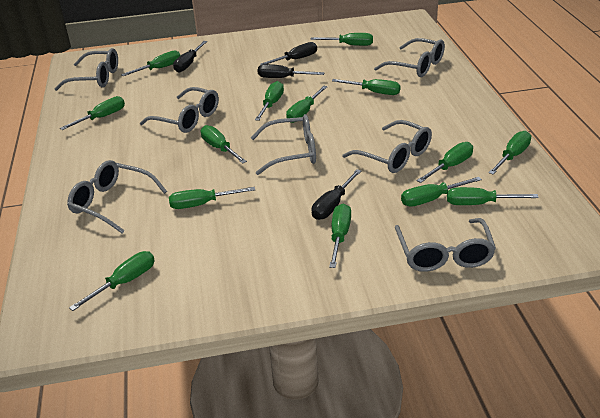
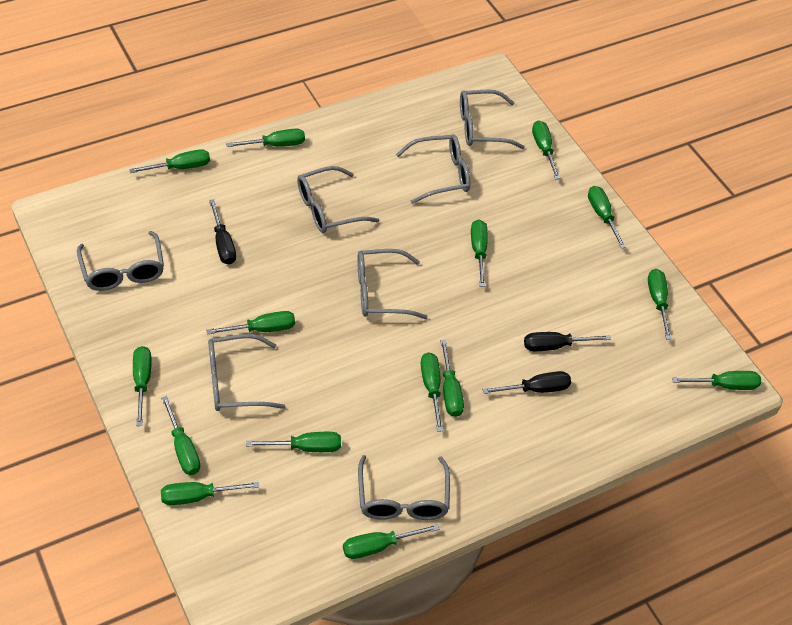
black screwdriver: [173,41,207,72] [258,64,324,78] [260,42,317,65] [312,169,361,220] = 4 -> [209,200,236,265] [482,371,571,394] [524,332,611,351] = 3
green screwdriver: [60,96,125,130] [69,251,155,311] [121,51,181,76] [169,187,255,209] [201,125,247,164] [255,81,284,121] [286,86,328,123] [311,33,373,46] [329,204,351,268] [332,79,401,95] [401,177,482,207] [417,142,473,183] [447,187,539,205] [488,131,531,174] = 14 -> [129,149,210,173] [133,346,152,426] [161,396,200,475] [161,482,259,505] [206,311,295,335] [226,129,305,147] [246,432,341,452] [343,524,439,559] [421,352,443,432] [440,339,464,417] [471,220,488,287] [532,120,560,179] [588,186,626,249] [648,269,672,340] [672,371,761,390] = 15

